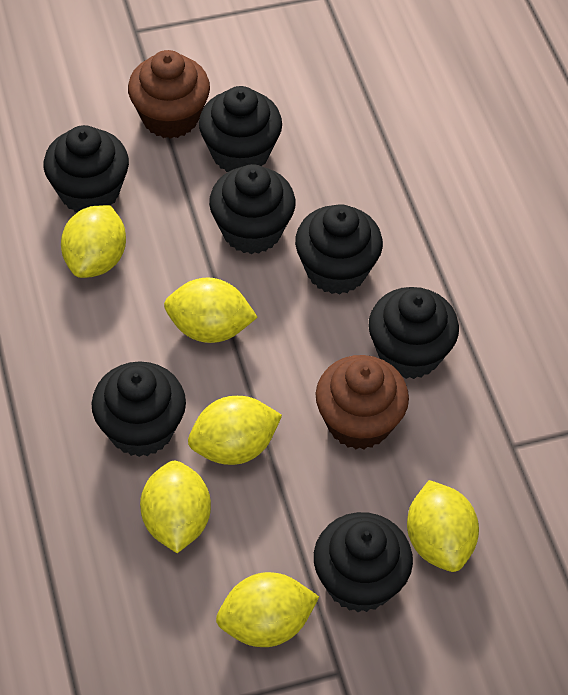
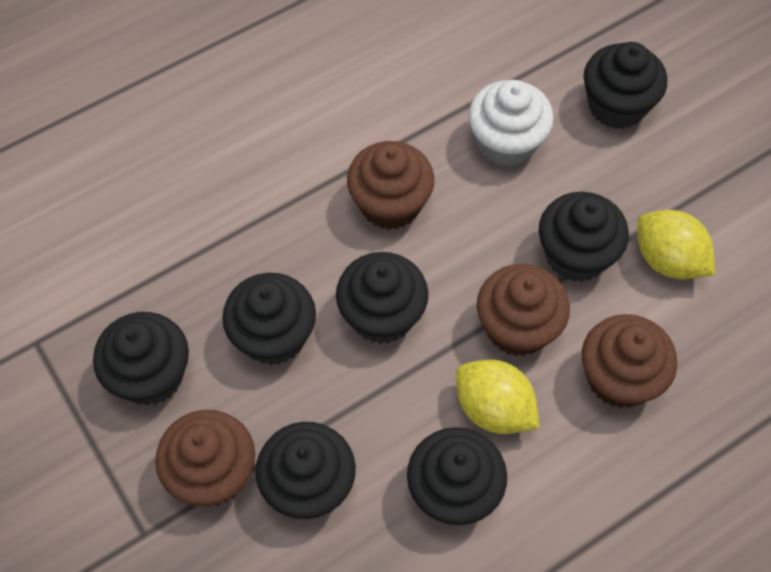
brown cupcake: [128,50,210,139] [316,355,409,449] = 2 -> [155,410,255,506] [347,141,434,230] [477,264,570,356] [582,314,677,408] = 4
white cupcake: none = 0 -> [469,80,554,167] = 1
yellow lemon: [61,205,126,278] [140,461,211,553] [164,277,258,343] [188,396,282,465] [216,572,319,647] [407,480,479,572] = 6 -> [456,360,540,434] [637,210,715,279] = 2

